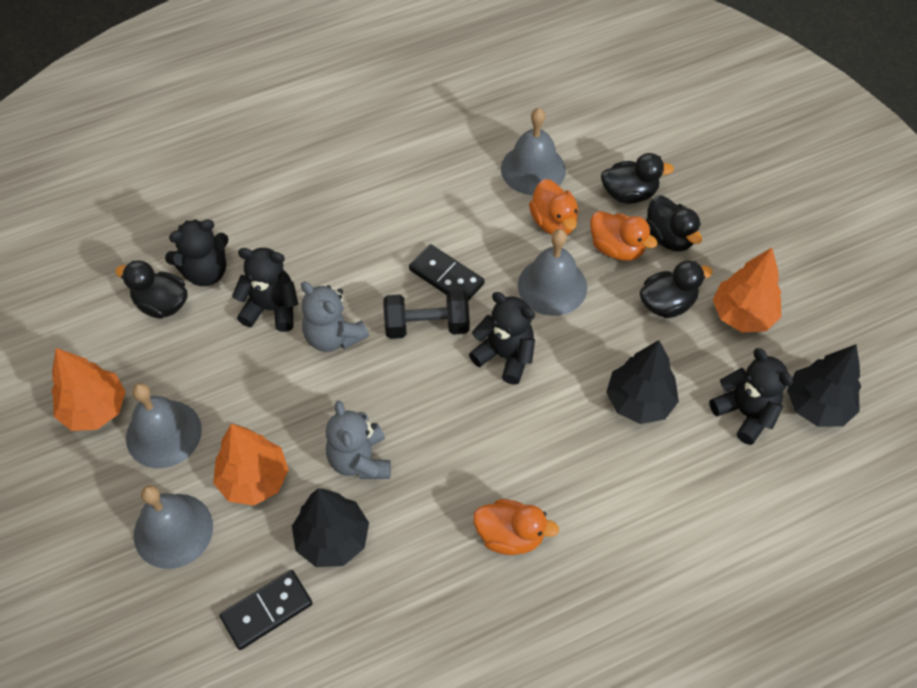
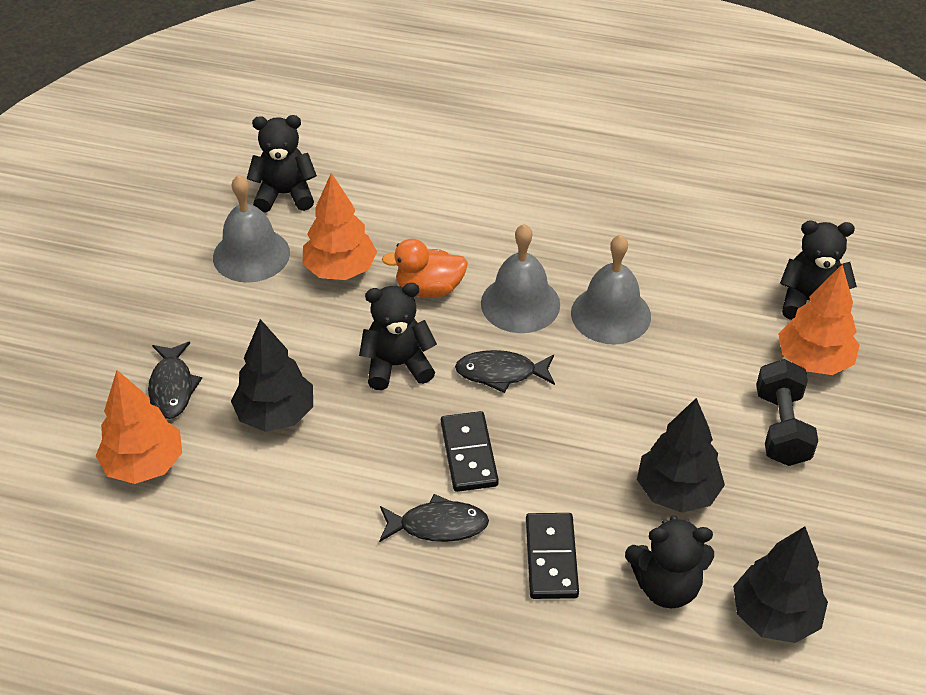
black duck: [115,260,188,319] [601,153,674,204] [640,260,712,318] [646,195,702,252] = 4 -> none = 0
black fish: none = 0 -> [148,341,202,419] [379,494,489,542] [455,350,555,393] = 3
grey bell: [126,383,202,468] [134,485,213,569] [501,108,566,195] [518,229,587,316] = 4 -> [213,175,290,283] [481,224,560,333] [571,235,651,345] = 3
grey teddy bear: [301,282,369,352] [326,400,391,479] = 2 -> none = 0
orange duck: [473,499,559,555] [529,179,578,235] [590,211,658,261] = 3 -> [382,239,468,298] = 1

